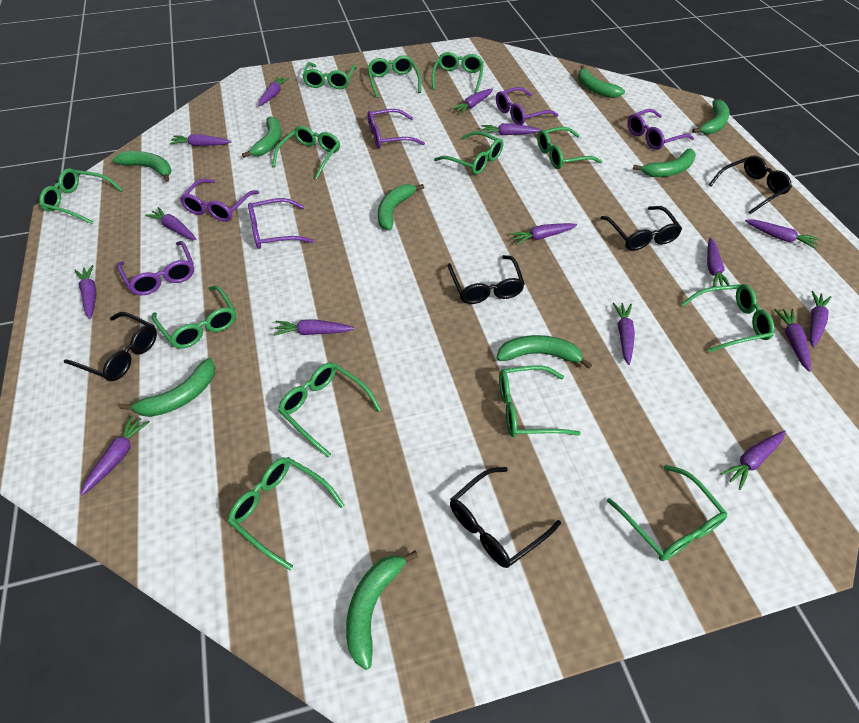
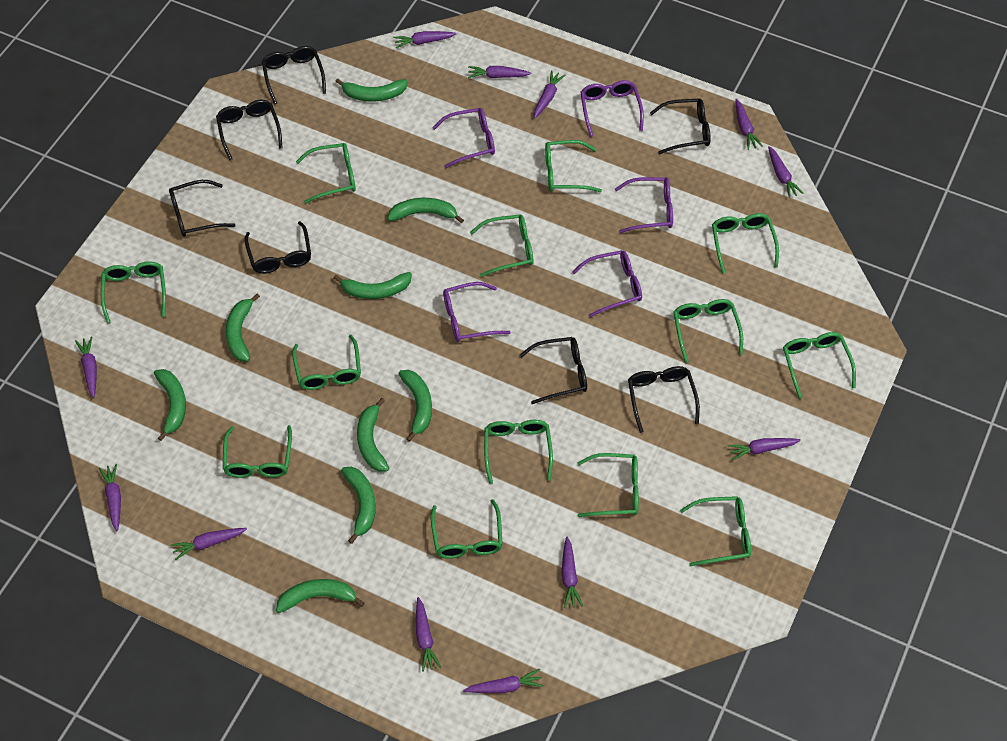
black glasses: [64,312,157,381] [448,255,525,304] [450,467,561,568] [601,206,682,251] [709,156,792,214] = 5 -> [169,180,235,237] [216,100,283,160] [244,221,311,274] [262,46,326,105] [520,337,587,404] [628,366,700,433] [650,99,710,154] = 7
purple carrot: [74,265,96,319] [80,415,150,496] [145,207,196,240] [169,134,231,146] [259,76,289,106] [273,319,355,336] [452,88,493,114] [481,123,541,135] [510,223,577,245] [613,302,635,365] [707,238,730,287] [720,430,786,490] [745,220,819,249] [774,309,811,372] [810,291,832,348] = 15 -> [75,336,97,398] [99,464,121,532] [171,528,247,560] [394,31,456,48] [416,597,441,672] [463,668,544,693] [468,66,532,78] [534,70,565,118] [561,537,583,608] [727,438,801,461] [735,99,763,150] [768,146,804,198] = 12
purple glasses: [117,241,194,295] [180,179,259,222] [248,198,314,249] [368,109,425,149] [496,87,559,125] [627,109,694,150] = 6 -> [432,108,495,168] [443,282,511,342] [572,250,642,317] [580,80,644,137] [615,177,673,233] = 5

